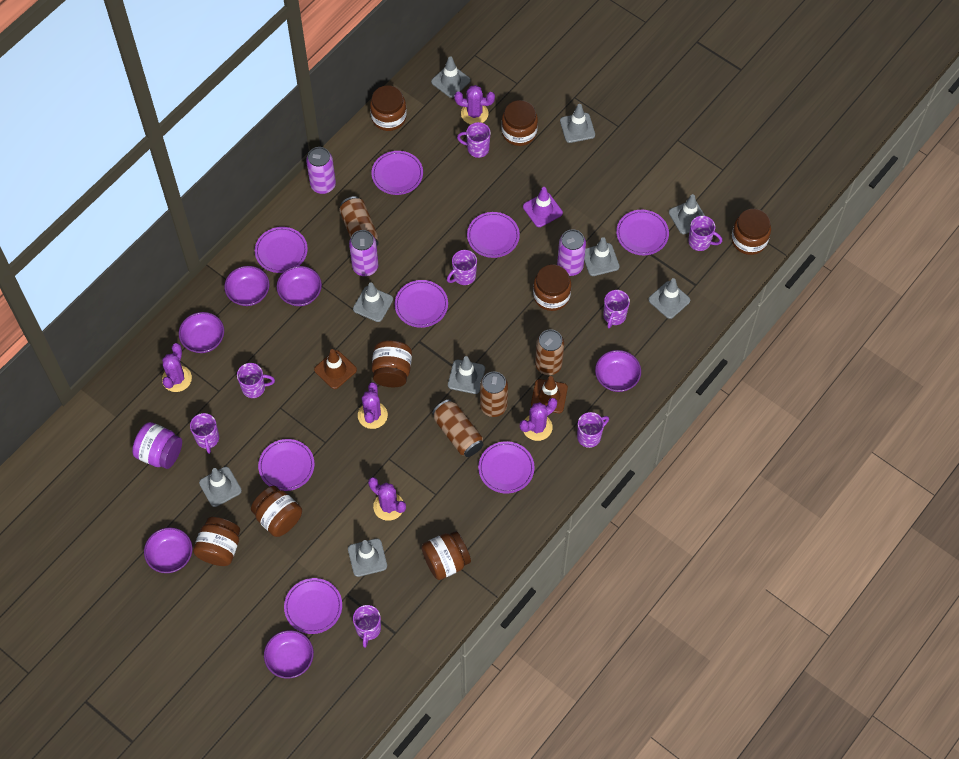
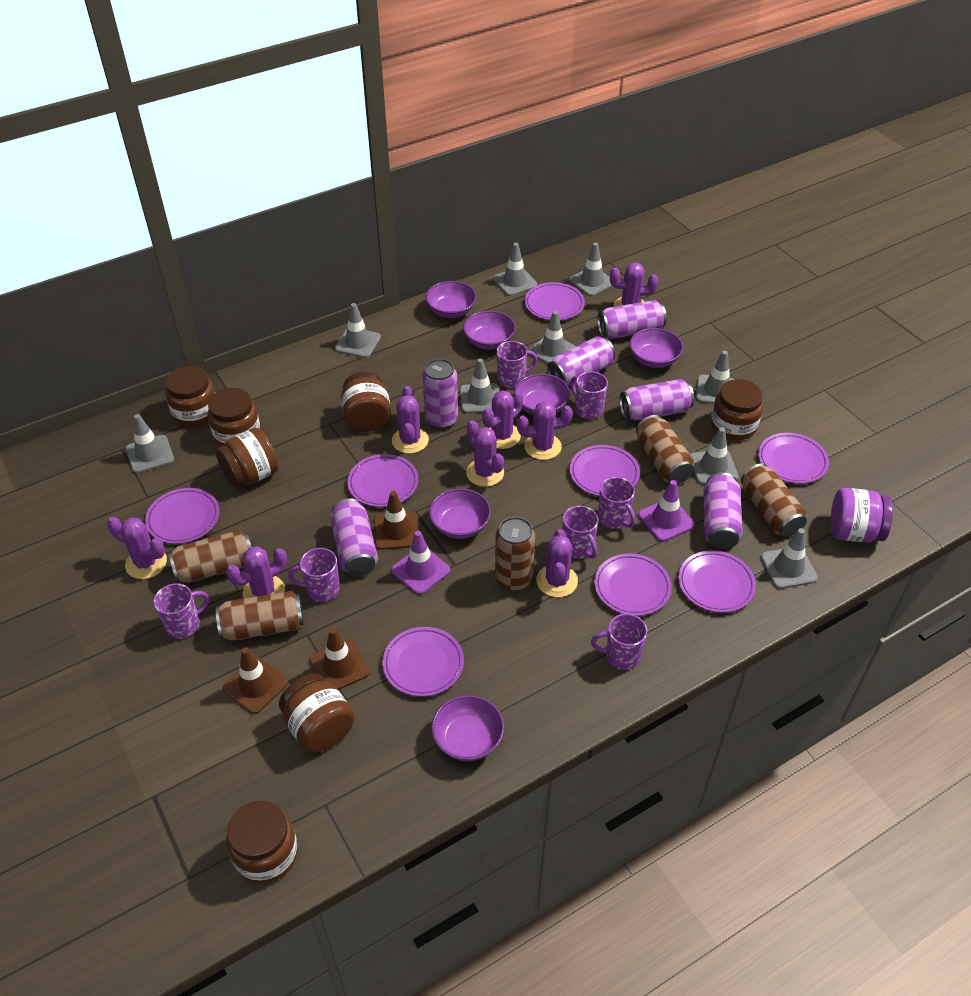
brown can: [339,196,379,246] [432,399,484,457] [480,372,508,417] [535,329,564,375] = 4 -> [169,530,251,583] [216,591,304,641] [495,517,535,591] [636,415,694,484] [741,464,807,537] = 5
brown jar: [193,517,240,566] [251,486,302,537] [370,85,407,131] [372,340,412,387] [421,531,471,580] [502,100,538,146] [533,265,571,311] [731,209,771,255] = 8 -> [165,366,215,426] [208,388,261,446] [216,428,279,488] [226,801,298,884] [279,674,355,752] [341,371,391,432] [711,379,763,440] = 7
brown traffic cone: [314,349,357,389] [531,376,568,413] = 2 -> [223,647,288,714] [309,628,370,690] [374,491,419,550] = 3
purple cactus: [162,343,192,392] [358,382,388,429] [368,477,406,521] [454,85,495,124] [520,398,557,441] = 5 -> [107,517,167,579] [226,546,287,598] [392,386,429,454] [466,420,504,487] [482,390,523,449] [517,401,573,460] [536,529,578,597] [610,263,658,307] = 8
purple can: [306,147,336,194] [349,230,378,276] [557,229,586,276] = 3 -> [330,498,378,576] [422,359,458,429] [547,336,615,386] [597,300,667,339] [620,379,694,421] [704,473,743,549] = 6
purple mug: [190,413,219,454] [237,363,275,398] [353,605,381,648] [447,250,477,285] [457,122,491,158] [577,412,609,448] [603,290,630,328] [688,216,722,251] = 8 -> [154,583,209,639] [288,548,340,602] [497,341,538,388] [562,506,598,559] [570,371,608,419] [591,614,647,670] [598,477,636,529] = 7
purple traffic cone: [523,187,563,227] = 1 -> [391,531,450,595] [638,480,695,542] = 2

